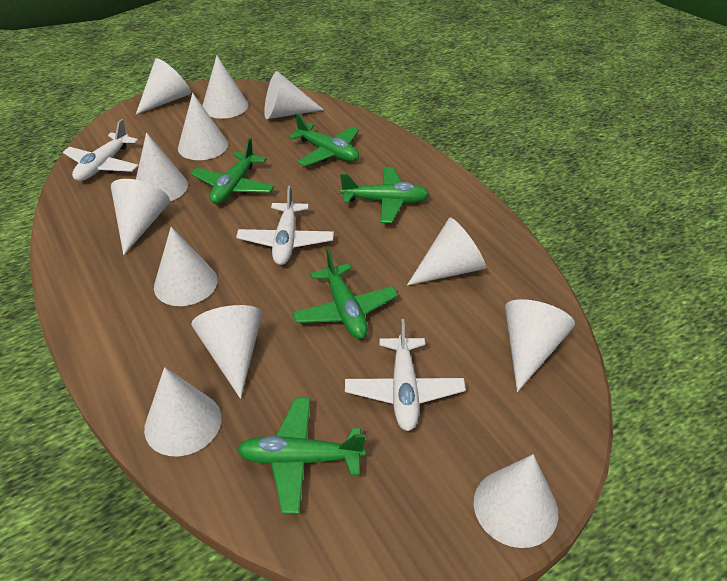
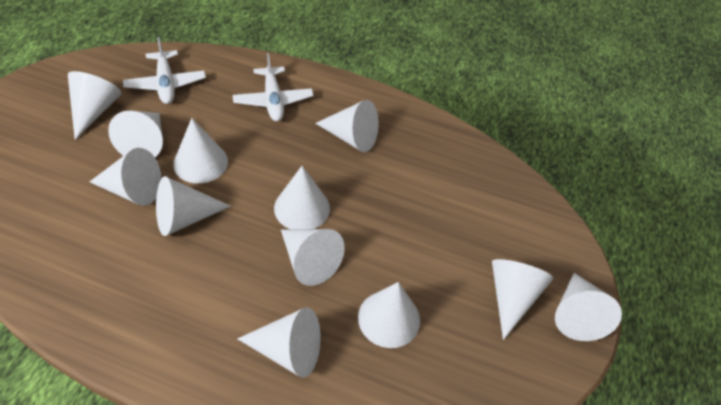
green plane: [191,138,275,204] [237,398,365,514] [289,113,359,166] [292,249,398,339] [340,167,429,223] = 5 -> none = 0
white plane: [63,119,139,181] [236,186,334,265] [345,319,466,431] = 3 -> [123,37,206,104] [232,53,314,121] = 2

